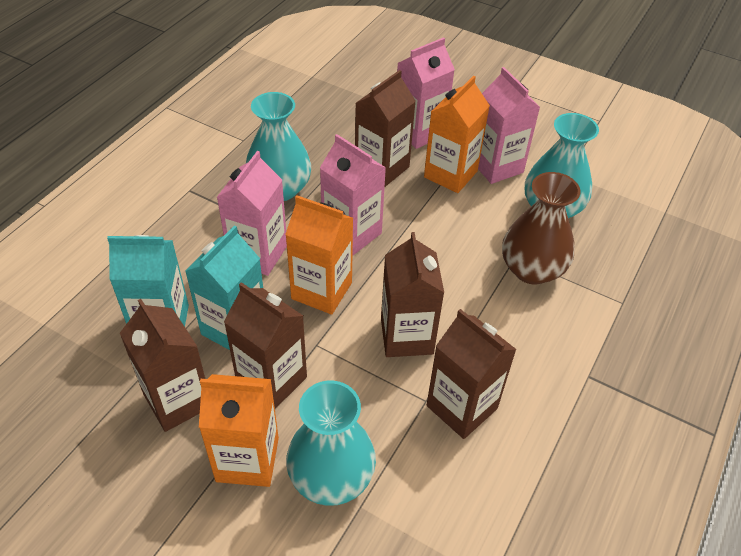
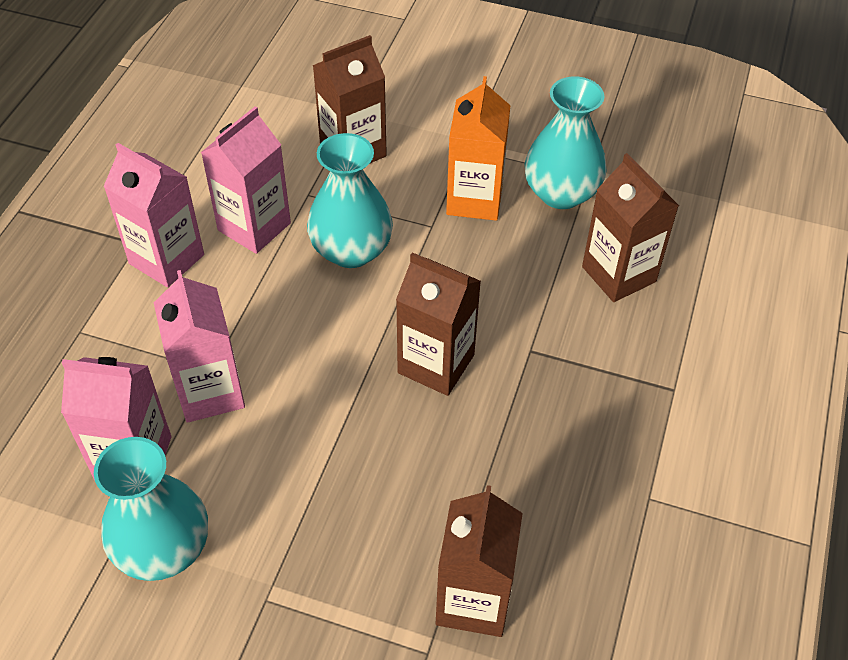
brown carton: [120,299,205,432] [224,282,307,409] [355,70,416,187] [381,232,444,357] [427,309,517,439] = 5 -> [312,35,387,163] [396,252,481,396] [436,485,523,637] [582,153,679,302] = 4
brown vase: [502,172,580,284] = 1 -> none = 0
orange carton: [199,374,279,487] [285,195,353,315] [424,76,490,193] = 3 -> [446,76,511,221] = 1
turquoise carton: [107,235,189,327] [185,225,263,350] = 2 -> none = 0

